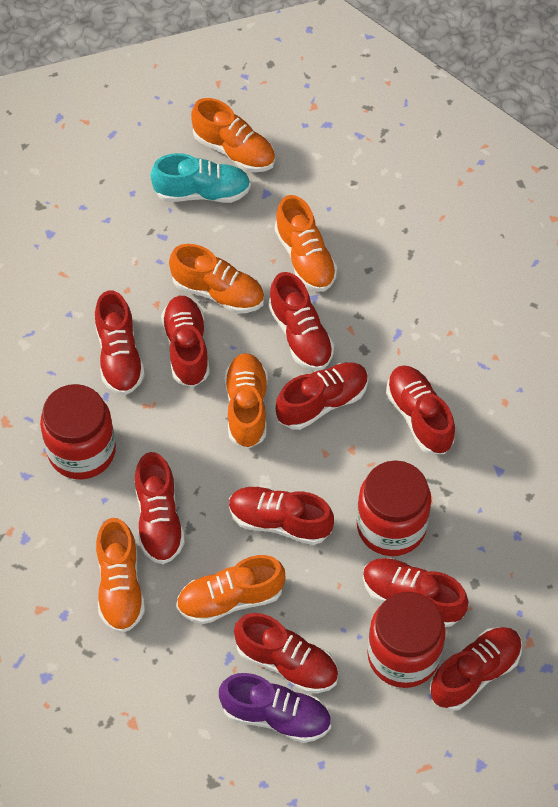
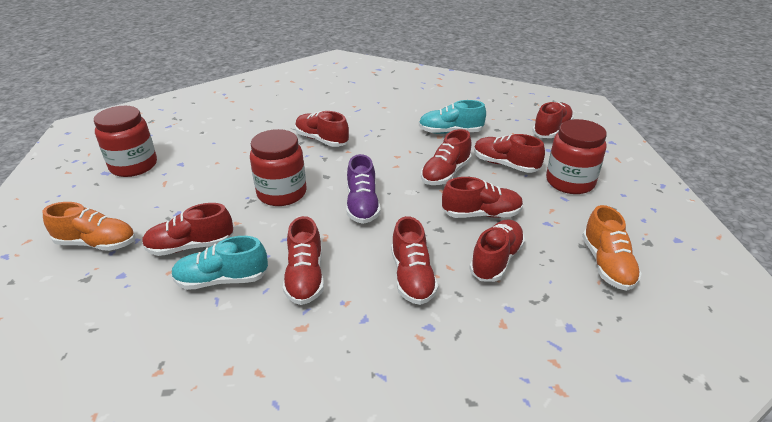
orange shoe: [96,518,145,633] [169,244,264,314] [176,555,285,624] [191,98,275,172] [224,353,268,449] [275,195,337,292] = 6 -> [42,202,136,251] [582,205,642,291] = 2
red shoe: [95,290,145,395] [135,452,185,564] [161,296,210,387] [229,486,334,545] [234,613,338,693] [268,272,334,371] [276,362,369,430] [363,558,468,627] [386,365,455,454] [430,627,522,711] = 10 -> [142,203,234,256] [283,216,324,305] [295,111,349,147] [391,216,438,305] [421,129,472,185] [442,177,524,218] [469,219,525,282] [474,134,545,173] [532,102,574,138] = 9
turquoise shoe: [151,153,251,203] = 1 -> [171,236,268,290] [419,100,486,134] = 2

